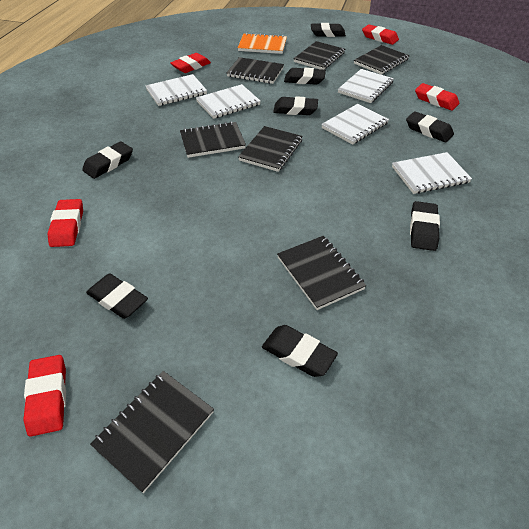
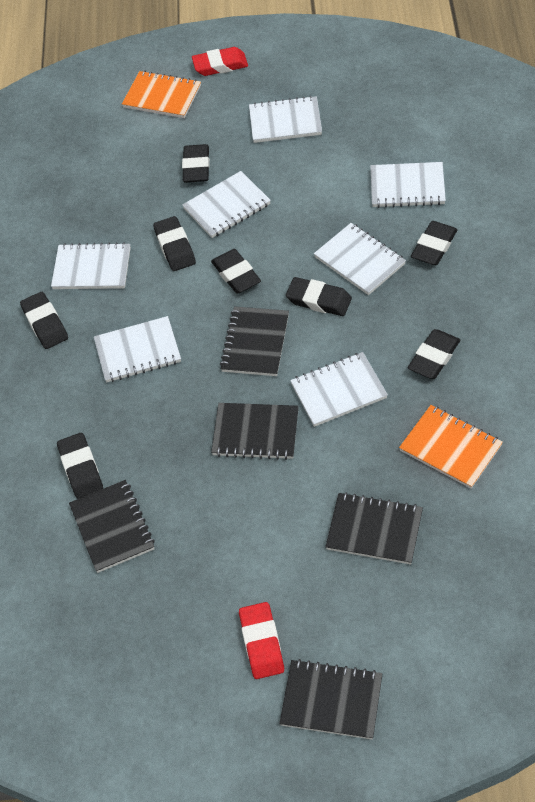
black notebook: [90,371,214,493] [180,121,246,158] [227,57,284,84] [238,126,303,172] [277,236,366,310] [294,41,345,70] [354,45,410,75] = 7 -> [69,480,155,573] [211,403,299,460] [220,306,289,376] [279,659,382,739] [325,492,423,564] = 5
orange notebook: [238,33,287,54] = 1 -> [122,71,201,118] [399,405,503,489] = 2
red eraser: [24,355,66,437] [47,199,83,247] [171,53,211,73] [362,24,399,45] [415,83,459,110] = 5 -> [192,47,248,76] [239,602,284,679] = 2
white notebook: [145,74,207,106] [196,84,260,119] [321,104,389,145] [338,69,394,103] [392,152,472,194] = 5 -> [51,242,131,289] [94,316,181,382] [182,171,271,238] [249,96,322,143] [290,352,388,427] [314,223,406,295] [370,162,446,208] = 7

